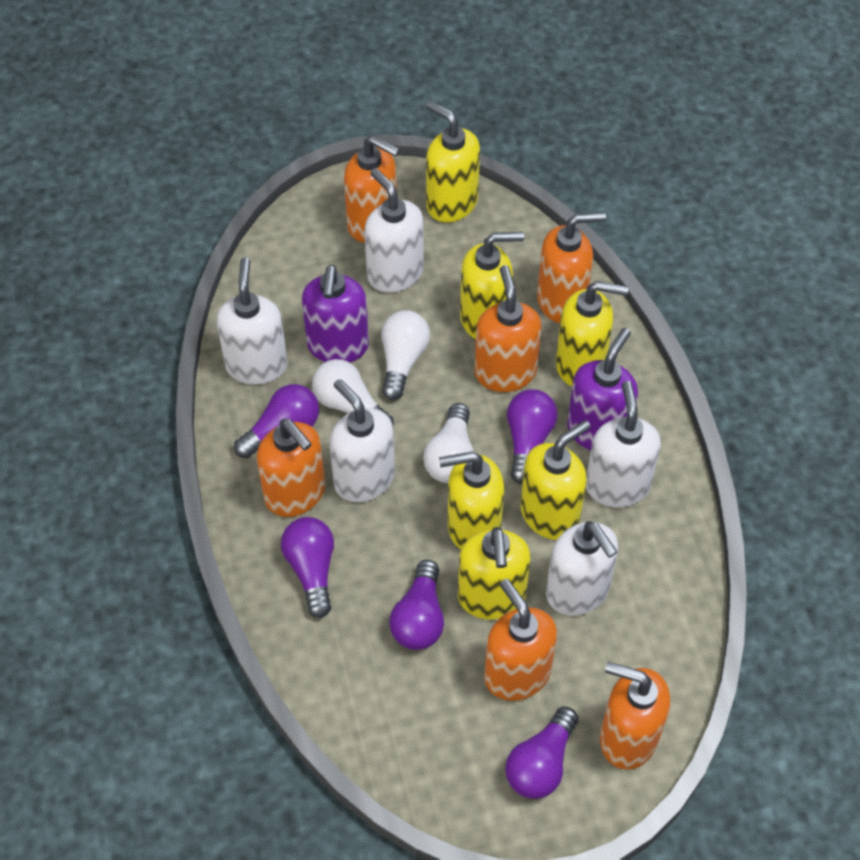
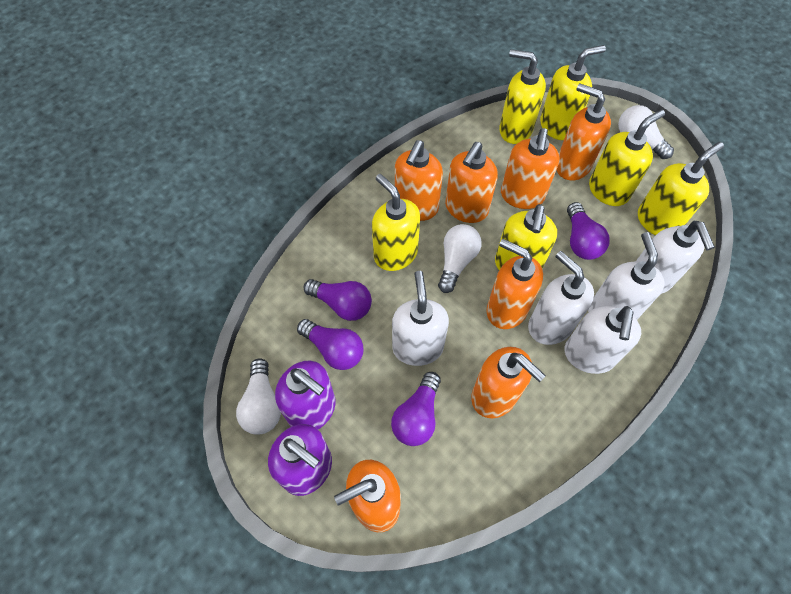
orange soap dispenser: [257,419,325,517] [344,135,400,243] [475,265,541,392] [484,579,557,701] [537,212,606,323] [600,662,670,769] = 6 -> [334,460,401,532] [395,140,443,221] [445,142,498,223] [471,347,546,418] [487,239,543,329] [501,128,560,209] [557,83,611,180] = 7
purple light bulb: [234,384,319,458] [281,517,334,618] [389,560,444,650] [505,707,578,799] [507,389,558,484] = 5 -> [297,319,363,370] [304,279,372,321] [391,372,441,446] [567,202,610,260] = 4

